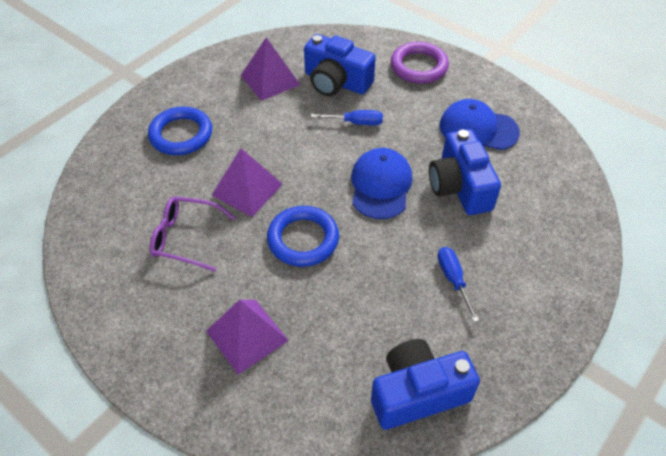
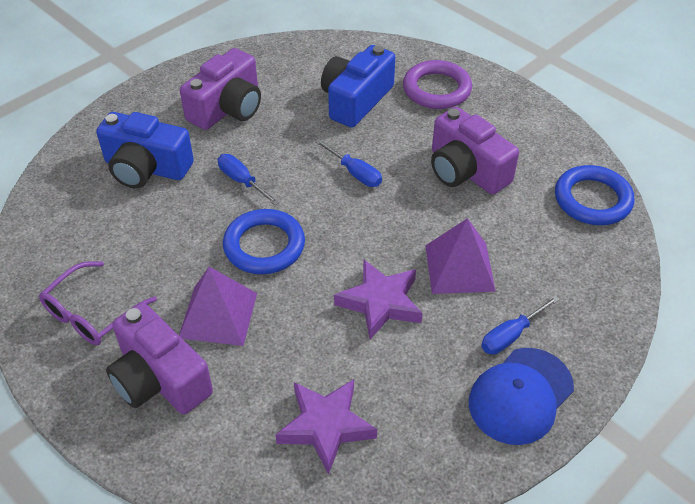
blue camera: [304,34,376,96] [371,339,480,430] [429,129,501,215] = 3 -> [96,112,194,189] [321,45,395,128] = 2
blue cap: [351,148,413,219] [440,99,520,150] = 2 -> [469,348,574,445] = 1
blue screwdriver: [311,110,383,126] [438,247,479,322] = 2 -> [218,154,280,205] [315,139,382,187] [481,296,560,354] = 3
purple camera: none = 0 -> [106,302,213,414] [180,48,261,130] [431,107,519,194] = 3
purple pyramid: [206,300,289,375] [212,148,283,217] [241,37,300,101] = 3 -> [179,267,257,346] [425,218,496,294] = 2
purple star: none = 0 -> [275,379,377,475] [334,259,423,339] = 2

